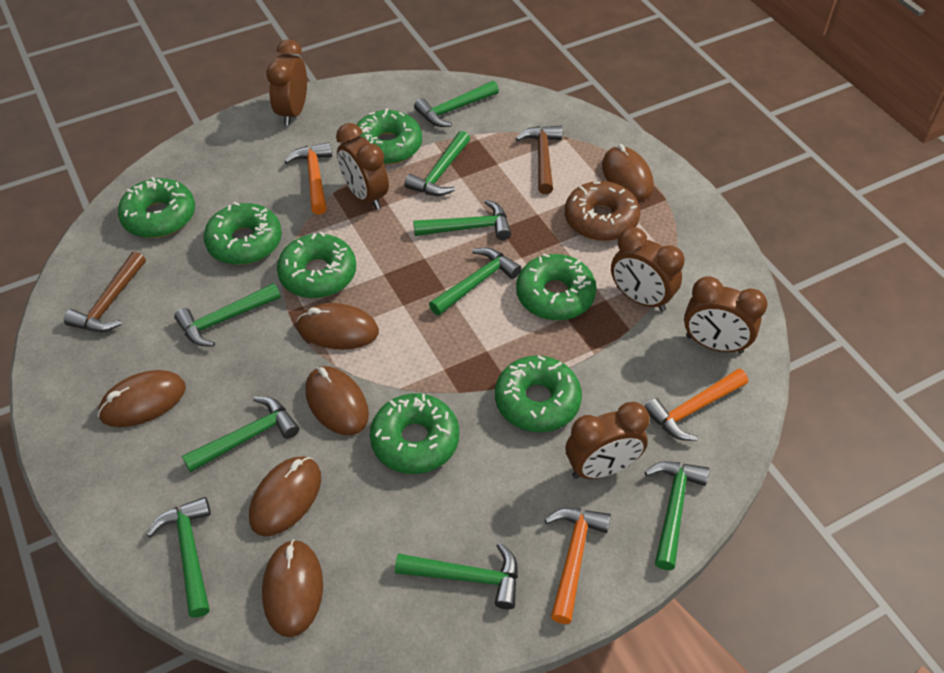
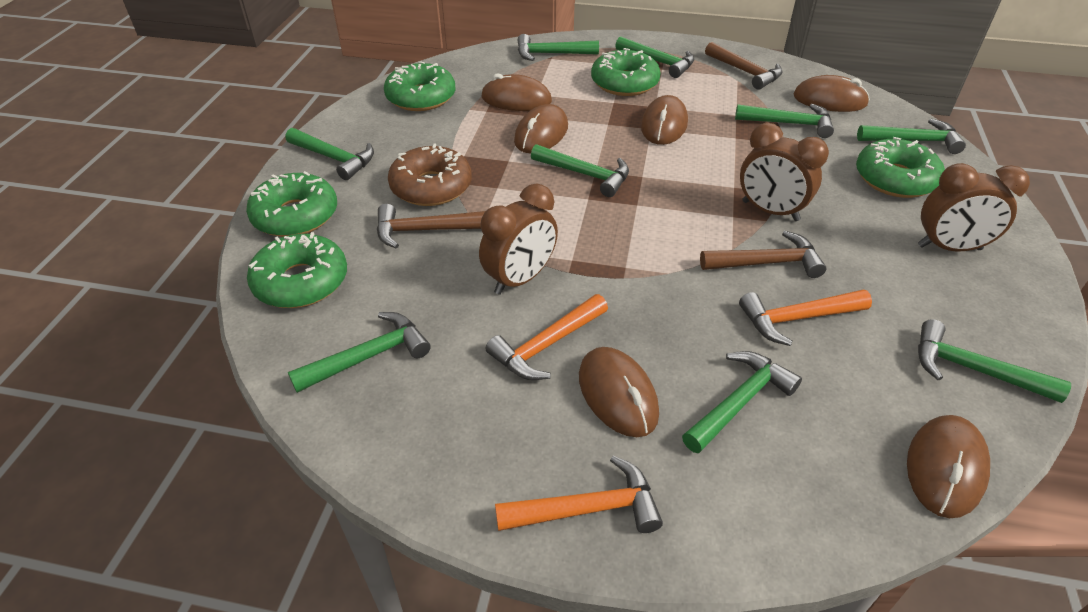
brown clock: [266,39,307,126] [336,123,389,210] [566,402,650,479] [611,227,685,312] [684,276,767,354] = 5 -> [479,184,558,295] [740,123,829,221] [918,163,1030,251] = 3
brown hammer: [64,251,146,332] [516,126,562,194] = 2 -> [377,204,486,249] [700,231,826,278] [705,42,783,90] = 3
green donut: [118,177,195,238] [204,202,282,265] [277,231,356,298] [356,108,422,165] [370,393,459,474] [495,356,582,432] [516,253,597,320] = 7 -> [246,171,337,237] [247,232,347,308] [384,61,455,111] [591,48,661,96] [856,137,945,198] = 5

